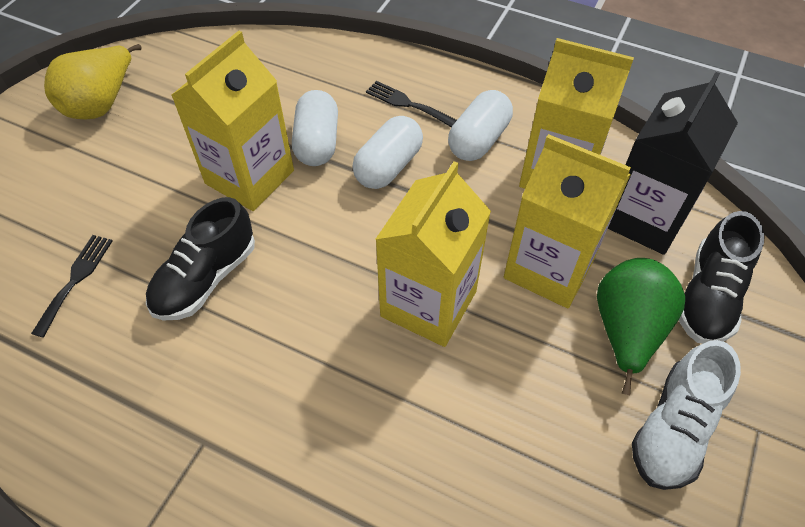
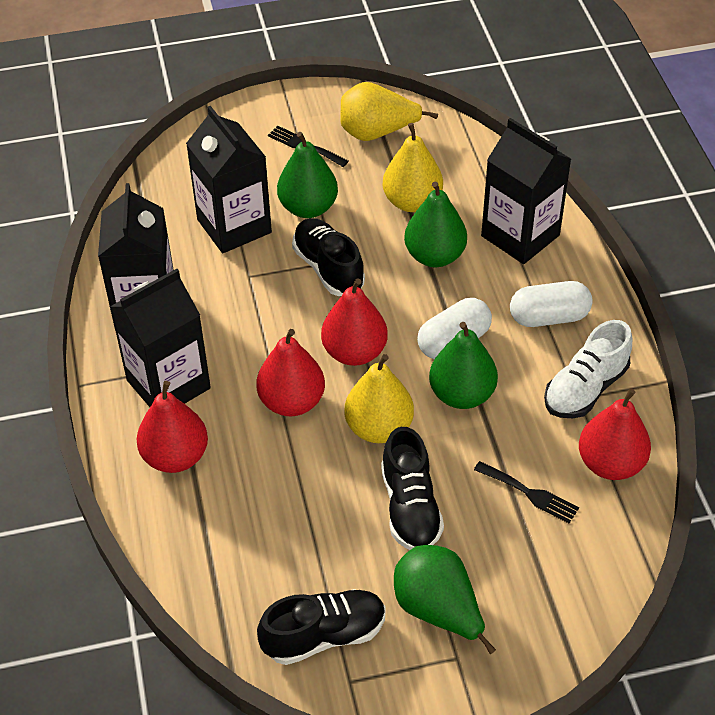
black carton: [608,72,738,255] = 1 -> [98,183,173,327] [110,269,211,407] [186,106,272,253] [481,118,571,264] = 4
black shoe: [146,197,255,320] [679,211,765,344] = 2 -> [257,589,386,665] [292,218,365,296] [381,427,444,550] = 3
green pear: [597,258,685,395] = 1 -> [277,132,338,218] [394,545,496,654] [404,181,467,267] [429,322,498,409] = 4
red pear: none = 0 -> [137,381,208,473] [256,329,325,416] [321,278,388,366] [579,388,651,480] = 4
white capsule: [292,90,338,166] [352,116,423,189] [448,90,513,161] = 3 -> [417,298,492,359] [510,281,593,327] = 2
yellow carton: [171,31,294,211] [375,161,491,347] [504,134,631,308] [519,38,634,189] = 4 -> none = 0
yellow pear: [44,44,142,119] = 1 -> [340,82,438,141] [345,354,414,443] [383,123,443,212] = 3

